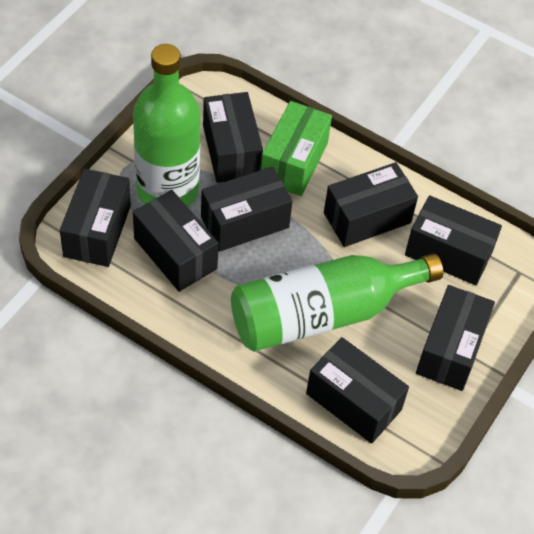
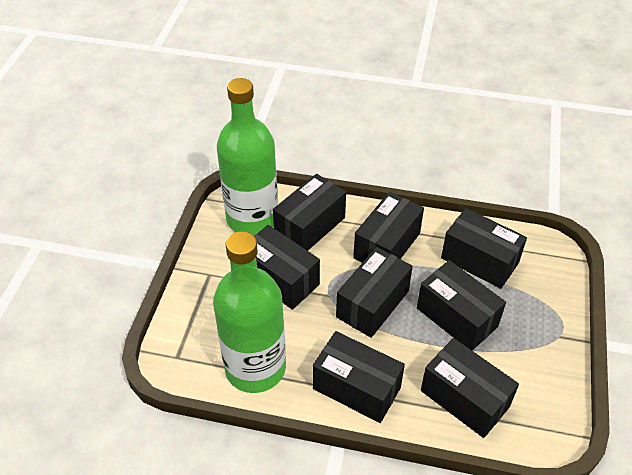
green box: [261,101,332,196] = 1 -> none = 0

